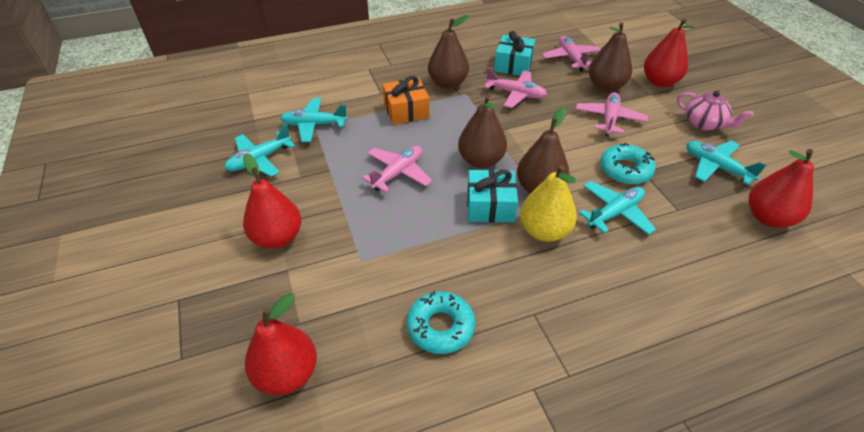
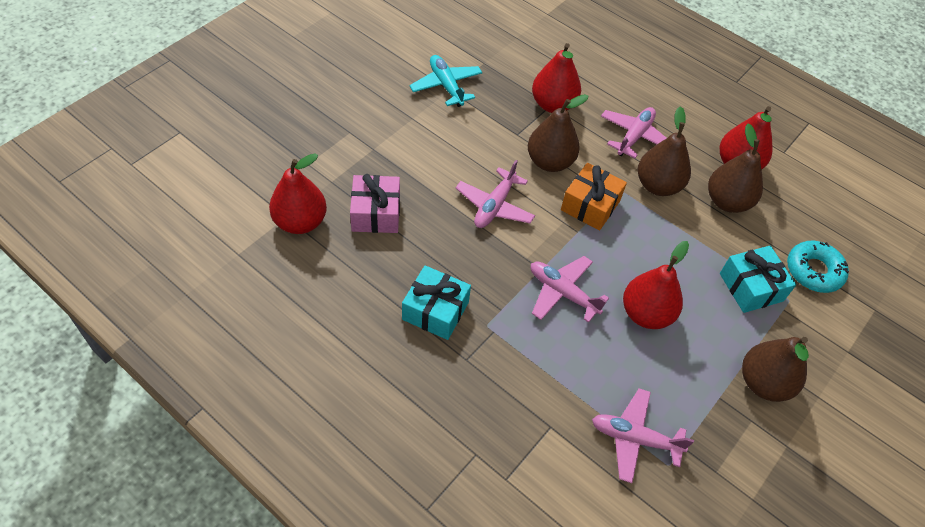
pink gift: none = 0 -> [350,174,400,233] = 1
pink teapot: [677,91,753,131] = 1 -> none = 0
turquoise donut: [406,291,475,354] [600,143,656,184] = 2 -> [787,241,849,293] = 1
turquoise plane: [225,124,295,177] [280,98,348,142] [579,181,656,235] [686,141,766,185] = 4 -> [409,55,483,107] = 1
yellow pear: [520,165,577,242] = 1 -> none = 0

